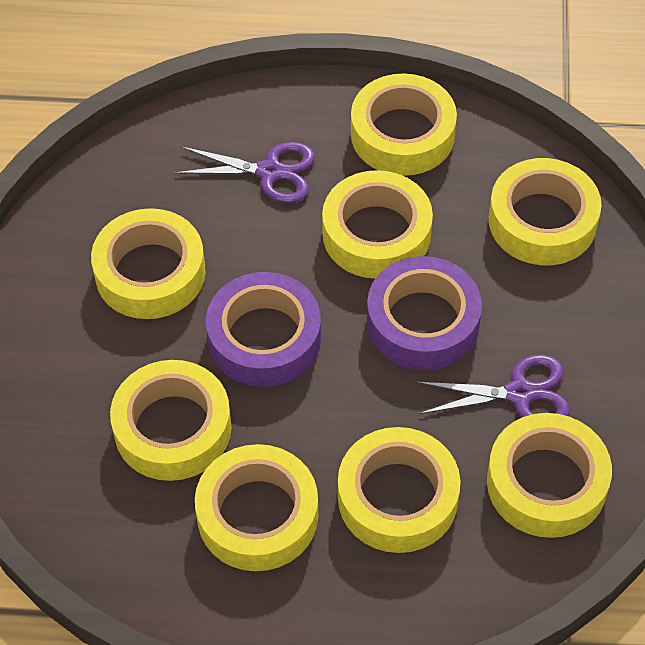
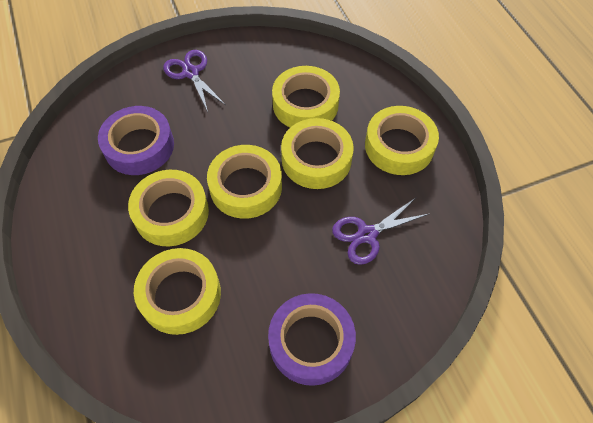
yellow tape: [91,208,206,319] [110,360,232,481] [195,444,318,571] [322,170,433,279] [338,427,460,553] [351,73,457,176] [487,413,612,538] [489,158,602,265] = 8 -> [128,170,209,246] [134,248,221,335] [207,145,282,219] [272,66,340,128] [281,118,354,189] [365,106,439,175] = 6

